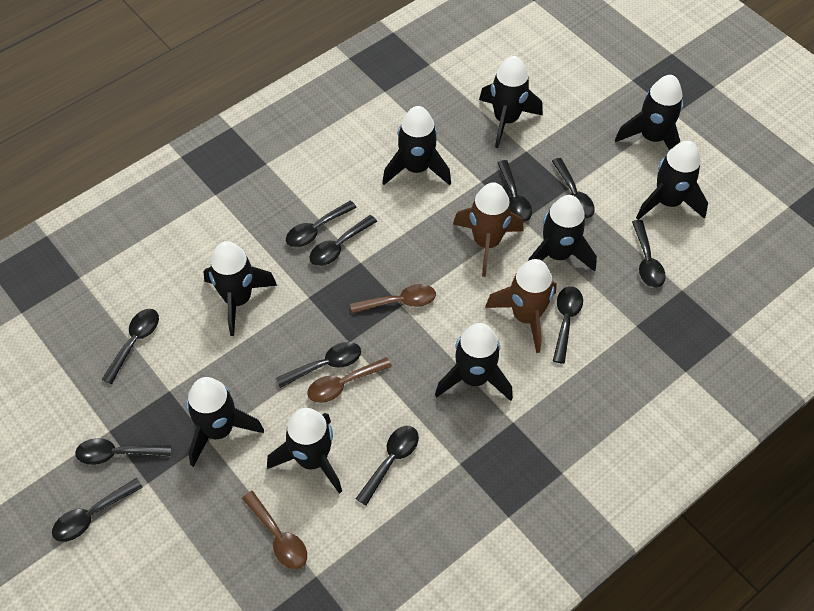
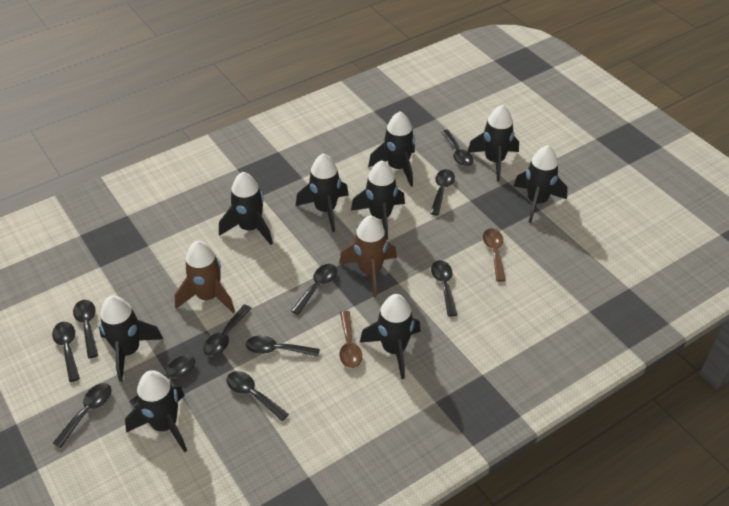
brown spoon: [242,491,307,569] [307,357,392,403] [350,284,436,313] = 3 -> [340,311,362,368] [483,228,506,282] = 2

